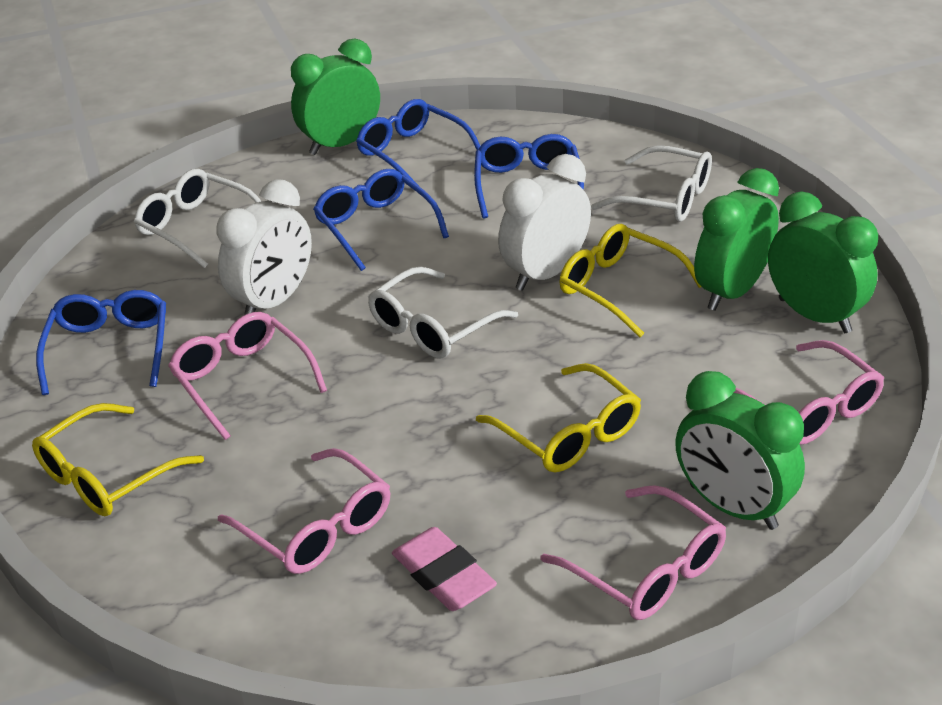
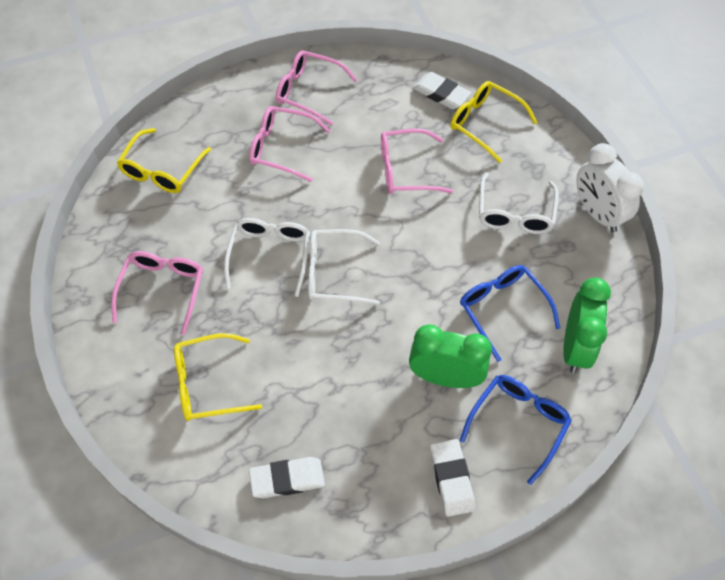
blue glasses: [36,290,166,395] [313,169,449,271] [356,99,480,186] [474,134,584,219] = 4 -> [460,265,560,362] [460,375,572,485] = 2
green clock: [291,39,380,155] [675,371,805,530] [694,168,779,311] [768,191,878,333] = 4 -> [409,324,492,388] [563,278,611,373] = 2
pink eraser: [392,527,497,611] = 1 -> none = 0
white clock: [216,179,312,315] [498,154,591,291] = 2 -> [577,143,644,232] = 1
white eraser: none = 0 -> [249,457,325,498] [413,72,471,109] [430,439,475,517] = 3

